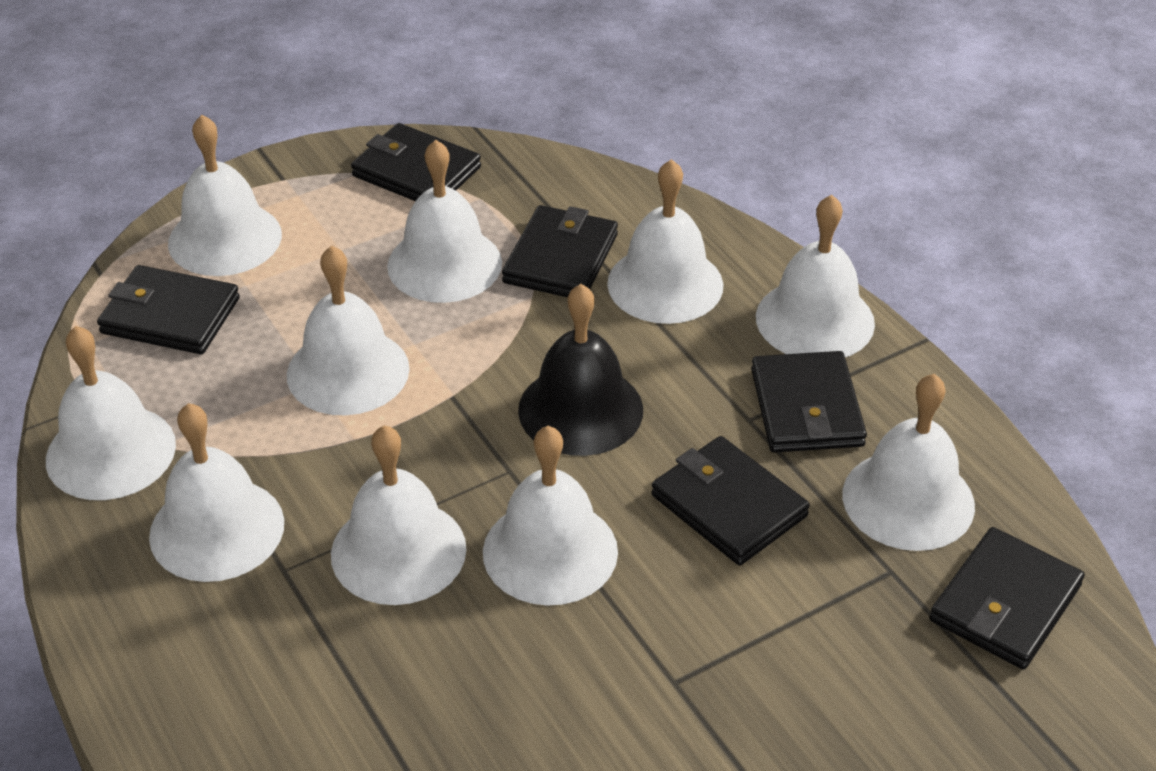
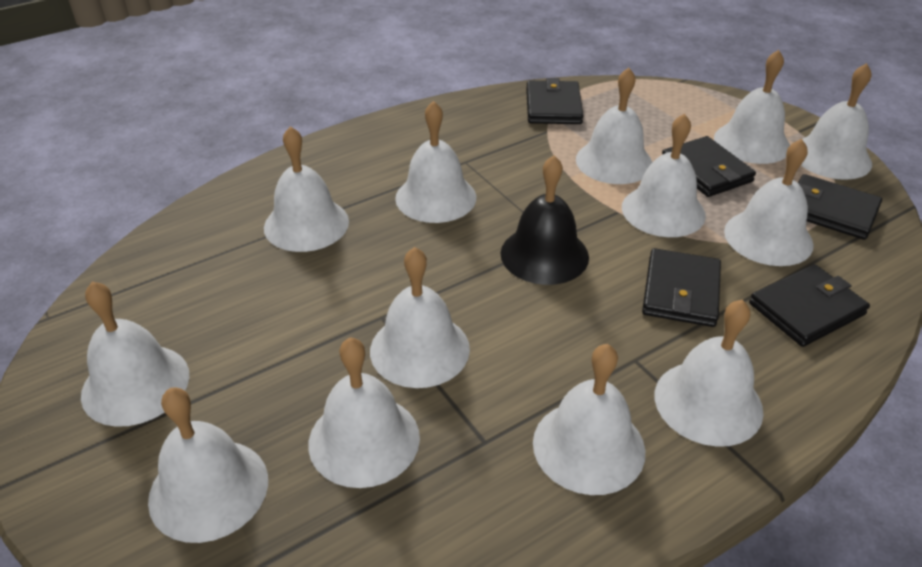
black wallet: [97,265,240,354] [351,123,481,201] [502,205,618,297] [651,436,810,565] [751,351,867,453] [929,527,1085,669] = 6 -> [526,78,583,124] [642,248,721,327] [662,136,756,197] [749,264,870,347] [798,174,882,240] = 5
white bell: [46,326,176,500] [149,403,284,582] [168,115,282,276] [287,245,410,415] [331,425,467,605] [387,140,502,303] [483,426,618,606] [607,159,723,324] [756,195,875,357] [842,374,975,551] = 10 -> [81,281,189,427] [148,387,268,543] [264,126,349,252] [308,337,420,488] [370,247,470,388] [395,101,476,223] [533,344,645,495] [576,68,653,184] [622,113,706,237] [654,300,764,447] [714,50,790,164] [724,139,814,266] [801,63,872,180] = 13

